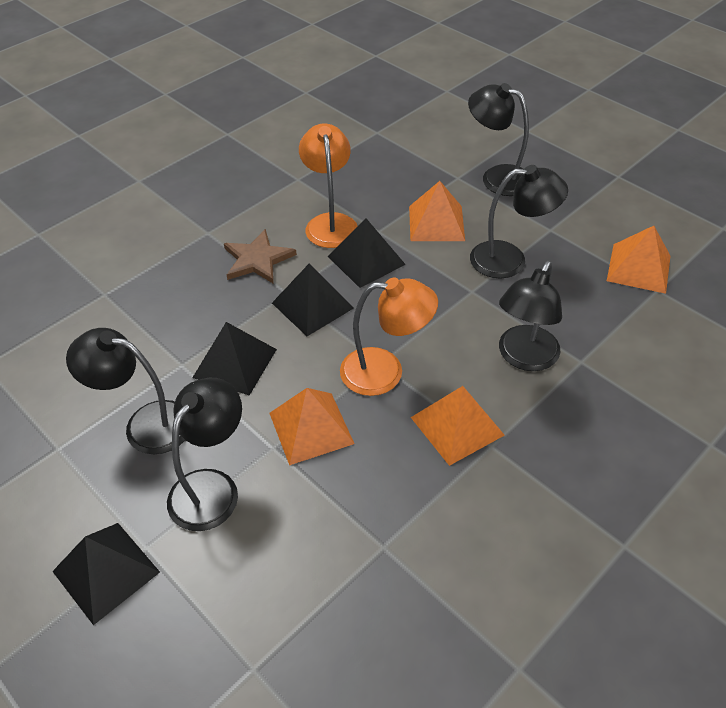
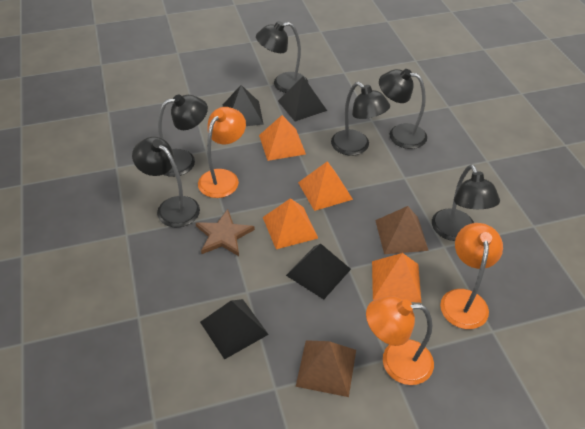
black lamp: [66,328,185,454] [167,378,242,531] [468,83,529,196] [470,165,568,278] [499,261,562,371] = 5 -> [132,137,200,227] [158,94,208,177] [256,21,308,93] [331,82,390,156] [379,69,427,149] [432,165,500,241] = 6
brown pyramid: none = 0 -> [295,340,356,397] [375,206,429,254] = 2
orange lamp: [299,124,357,248] [340,277,438,396] = 2 -> [198,107,246,198] [366,296,434,385] [440,223,503,329] = 3

